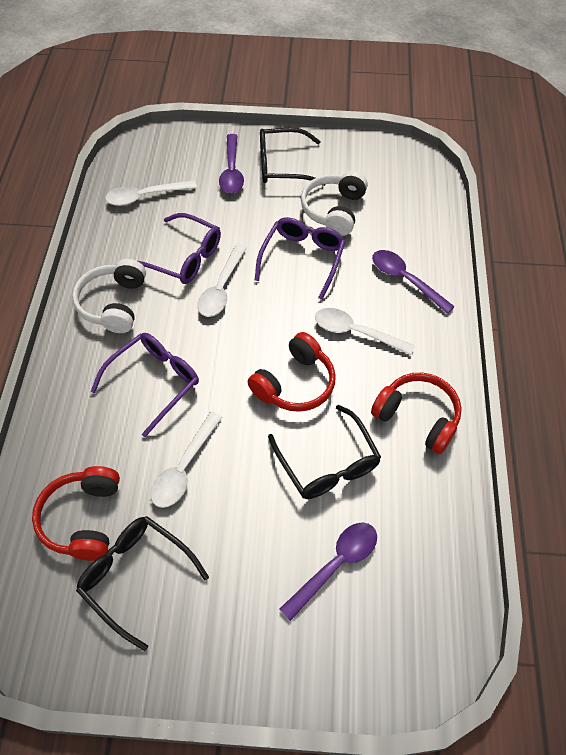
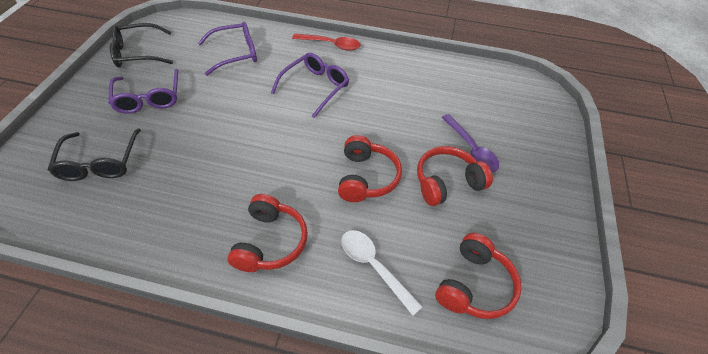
black glasses: [76,516,209,651] [260,128,326,186] [268,405,381,499] = 3 -> [48,128,141,181] [110,23,173,68] = 2
purple spoon: [219,134,244,193] [280,522,377,621] [372,250,455,314] = 3 -> [441,114,499,172] = 1
red headphones: [32,466,120,561] [248,332,336,412] [371,373,462,454] = 3 -> [227,194,308,272] [338,135,402,202] [417,146,493,206] [435,233,522,319] = 4
red spoon: none = 0 -> [292,33,361,51] = 1
white headphones: [72,259,146,333] [301,171,368,236] = 2 -> none = 0
white spoon: [105,180,197,206] [151,412,222,508] [197,244,247,317] [315,308,415,355] = 4 -> [341,230,422,316] = 1

